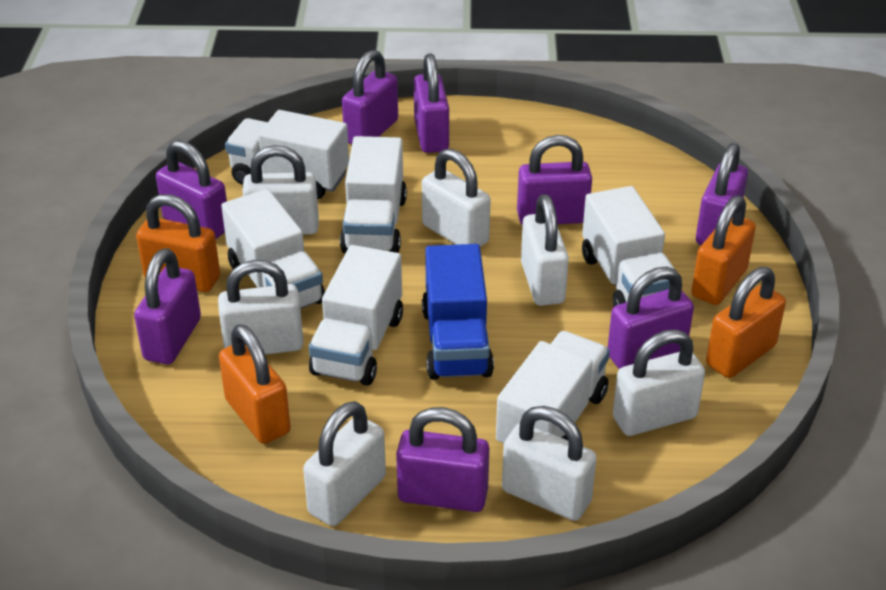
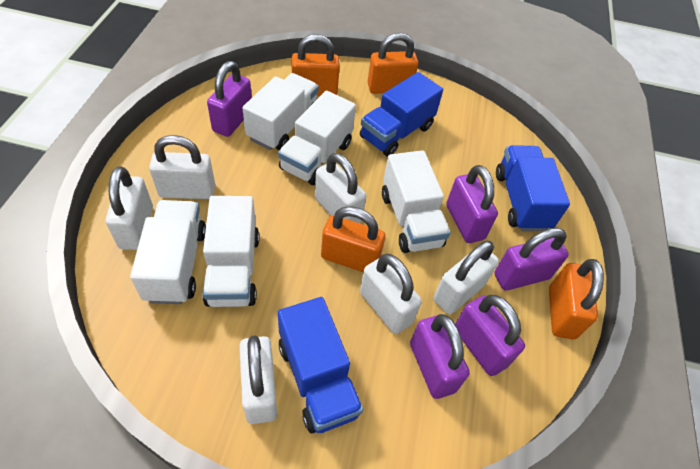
blue truck: [422,244,494,380] = 1 -> [278,297,363,433] [360,72,443,157] [496,145,570,231] = 3
purple padlock: [134,248,201,364] [156,140,227,239] [342,50,398,144] [396,407,489,512] [414,54,449,153] [517,135,592,225] [608,267,694,369] [696,143,748,245] = 8 -> [207,61,252,137] [410,314,470,399] [446,165,498,243] [455,295,525,376] [494,228,569,291] = 5
white padlock: [218,260,304,355] [242,145,319,235] [303,401,386,526] [422,148,491,247] [502,406,597,521] [521,194,569,306] [613,329,705,436] = 7 -> [106,166,153,250] [149,135,215,199] [239,336,277,424] [315,153,366,223] [360,254,422,334] [433,241,499,314] = 6
white truck: [221,189,325,309] [225,110,349,200] [309,245,403,386] [340,136,407,253] [496,331,610,443] [582,186,675,307] = 6 -> [130,200,206,304] [203,196,259,307] [242,73,319,150] [278,91,356,185] [382,150,450,253] = 5

